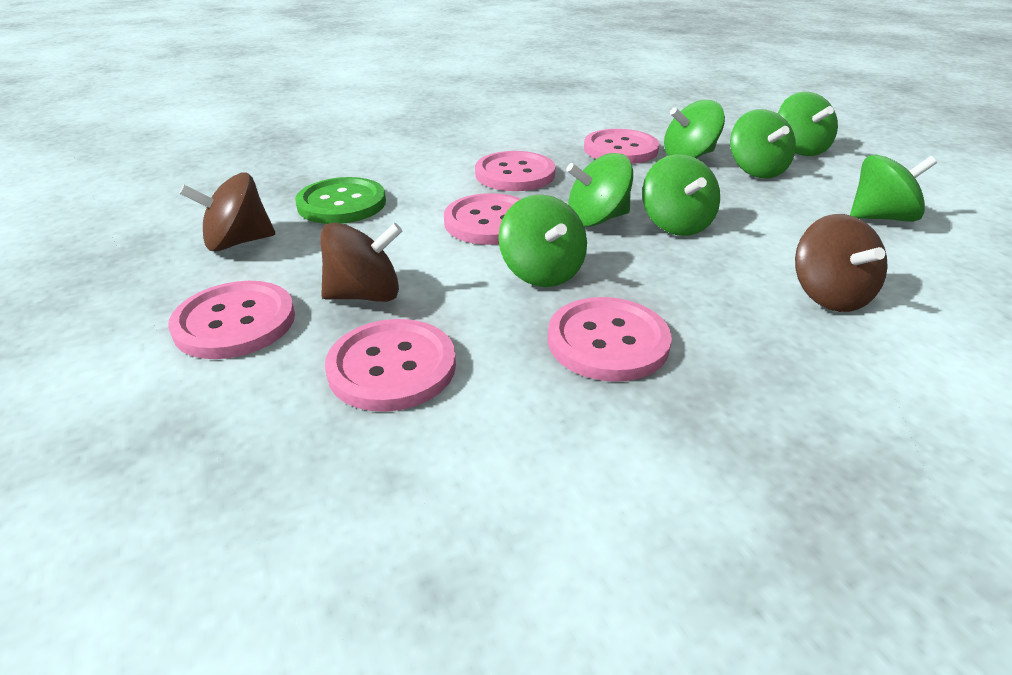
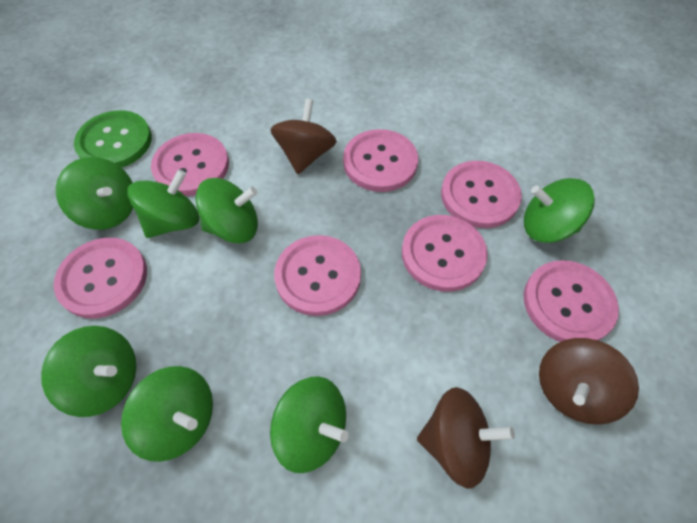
pink button: [168,281,295,359] [325,319,456,412] [444,193,521,245] [475,151,555,191] [547,297,672,382] [584,129,659,164] = 6 -> [54,238,147,318] [151,133,229,196] [274,235,361,316] [343,129,418,192] [402,215,488,292] [441,161,522,228] [524,260,619,342] = 7

